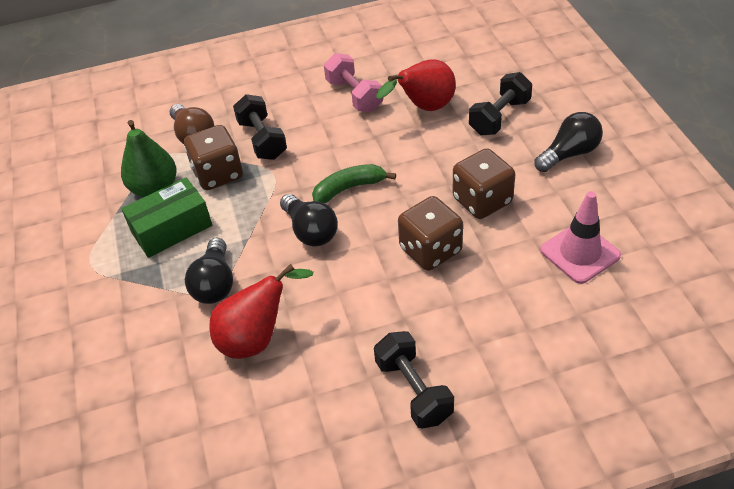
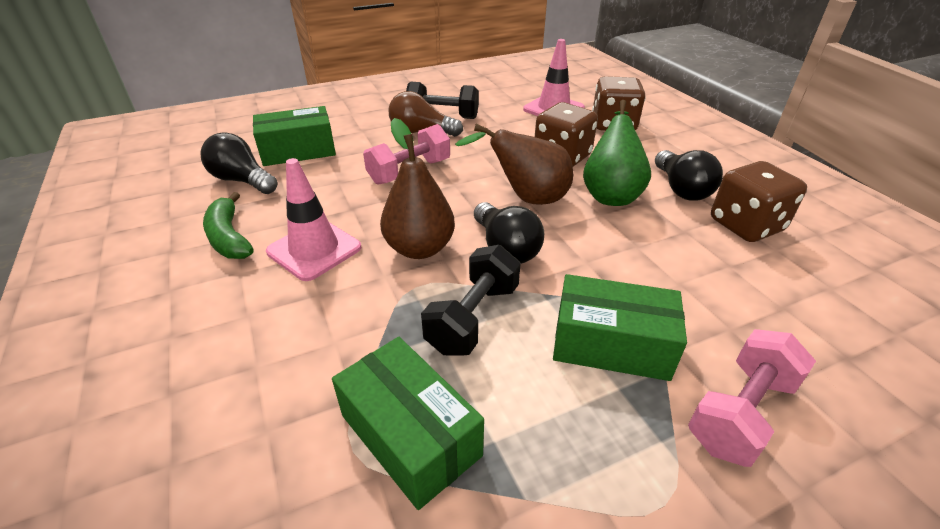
black dumbbell: [233,94,287,160] [374,331,454,428] [469,72,532,135] = 3 -> [406,81,479,119] [421,245,521,355] = 2
brown pear: none = 0 -> [380,118,455,259] [455,124,573,205] = 2
green box: [121,177,212,258] = 1 -> [253,106,336,166] [332,337,484,510] [553,274,687,381] = 3
pink dumbbell: [324,53,383,112] = 1 -> [363,124,450,185] [688,329,816,467] = 2
pink traffic cone: [540,191,621,284] = 1 -> [266,158,362,281] [523,39,585,116] = 2
red pear: [209,264,313,359] [376,59,456,111] = 2 -> none = 0

